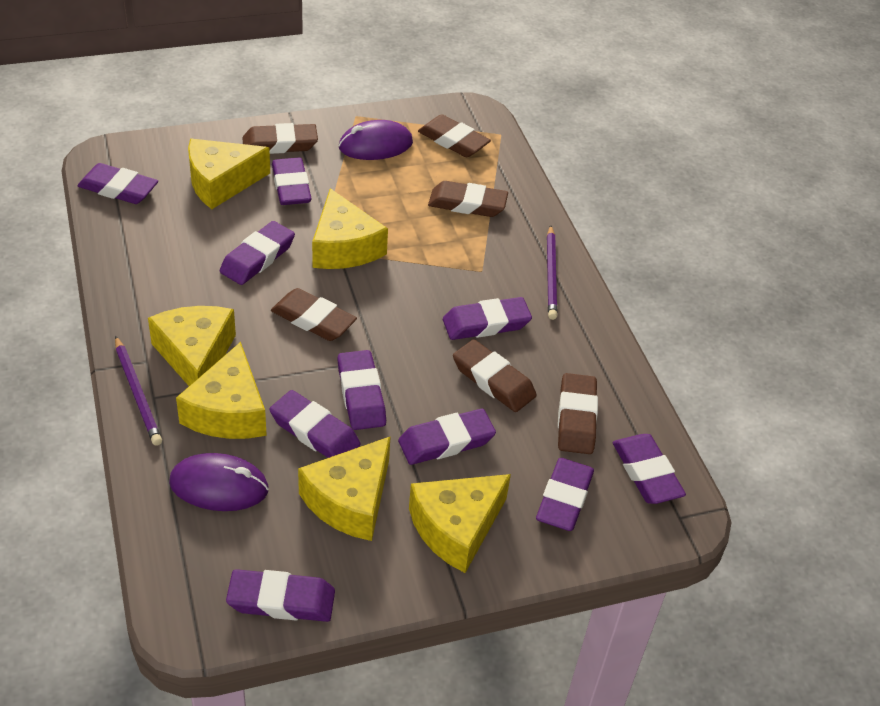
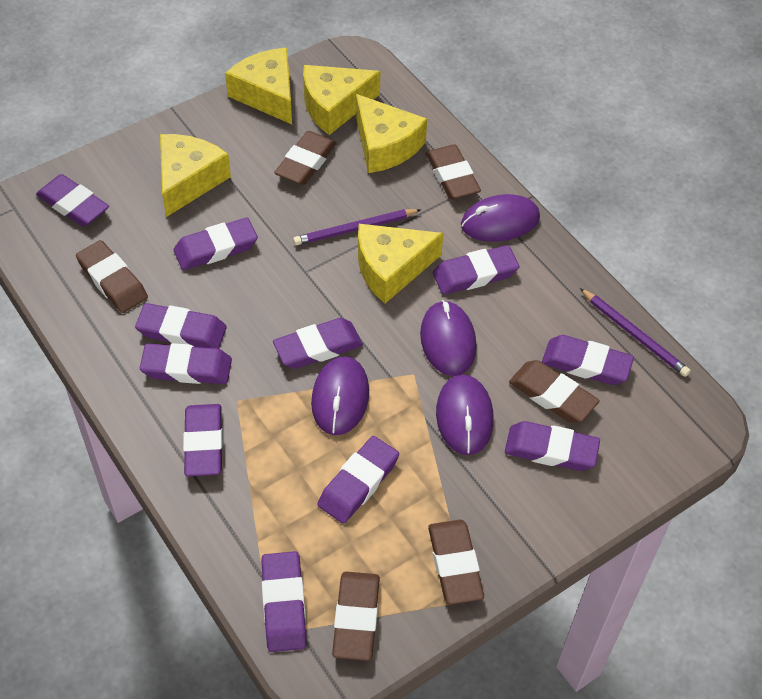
purple eraser: [77,163,158,204] [220,221,295,285] [226,569,335,622] [269,390,360,458] [272,158,312,205] [337,350,386,430] [398,409,496,465] [443,297,532,340] [536,458,594,531] [612,434,686,504] = 10 -> [36,174,109,227] [135,303,226,349] [140,343,232,384] [174,218,258,270] [183,404,223,476] [261,551,307,652] [273,318,363,369] [318,436,399,524] [433,245,520,295] [505,421,600,471] [542,335,634,385] = 11
purple mouse: [169,453,269,511] [339,120,413,160] = 2 -> [311,356,369,435] [420,300,477,376] [436,374,494,455] [461,194,540,242] = 4
yellow cheese: [148,306,236,386] [176,342,267,439] [188,139,270,209] [298,436,391,541] [312,188,388,269] [409,474,511,573] = 6 -> [160,134,231,217] [225,48,292,124] [303,65,381,135] [356,94,427,173] [358,224,443,303] = 5

